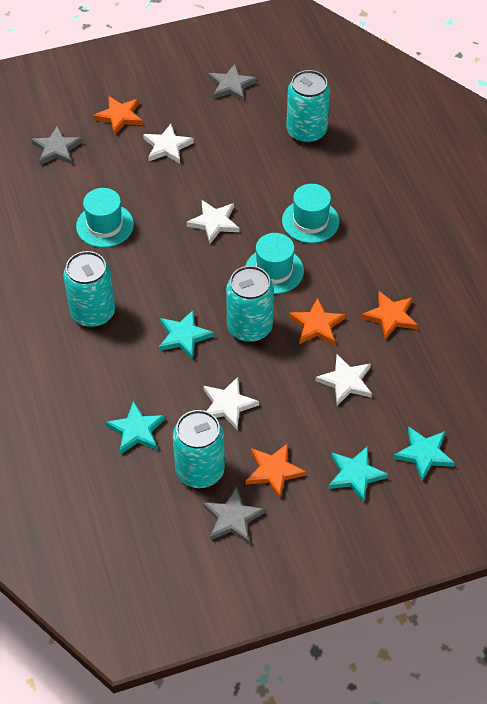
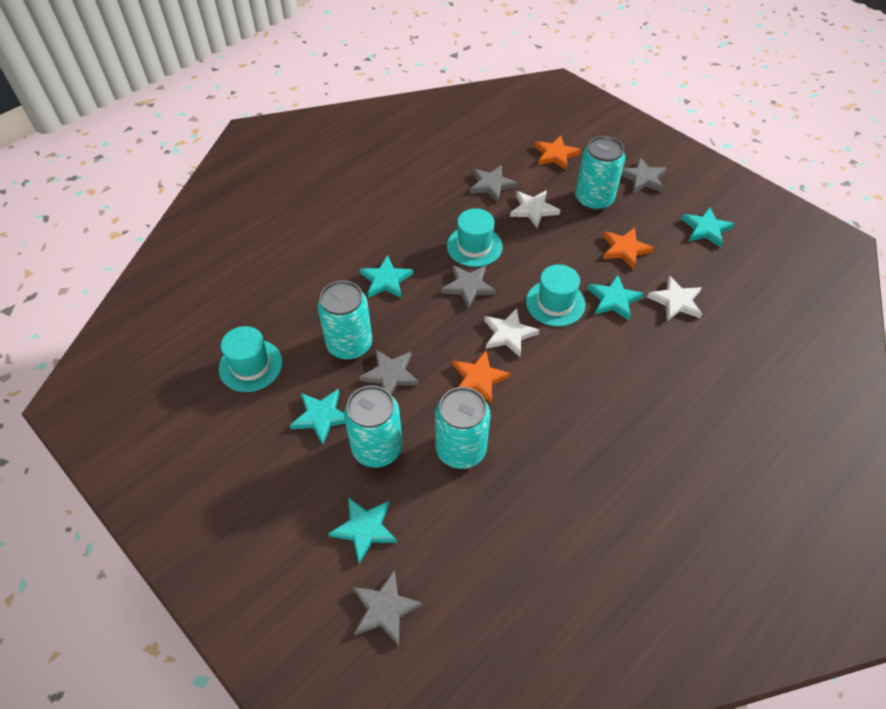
grey star: [31,125,83,165] [203,486,265,544] [208,64,257,102] = 3 -> [353,571,423,645] [359,349,419,394] [441,265,496,309] [470,165,518,202] [621,158,667,193] = 5
orange star: [93,96,143,135] [246,443,306,499] [289,297,346,345] [361,291,418,340] = 4 -> [453,351,511,404] [535,135,581,170] [603,228,654,269] = 3
turquoise star: [106,401,165,454] [159,310,214,360] [328,446,388,502] [393,426,455,481] = 4 -> [290,389,345,445] [328,497,397,563] [360,255,413,298] [588,275,644,320] [681,207,734,247] = 5
white star: [143,124,194,164] [186,200,240,244] [204,377,259,430] [316,354,372,406] = 4 -> [484,308,539,357] [510,190,560,228] [647,275,702,321] = 3

